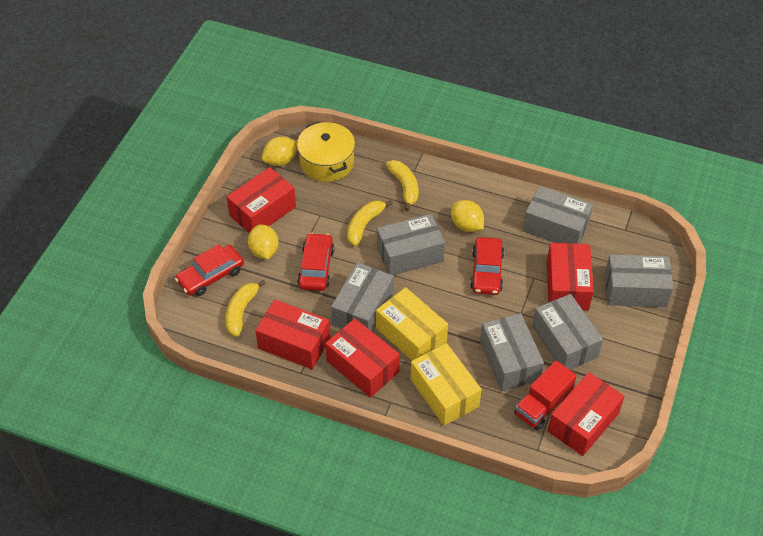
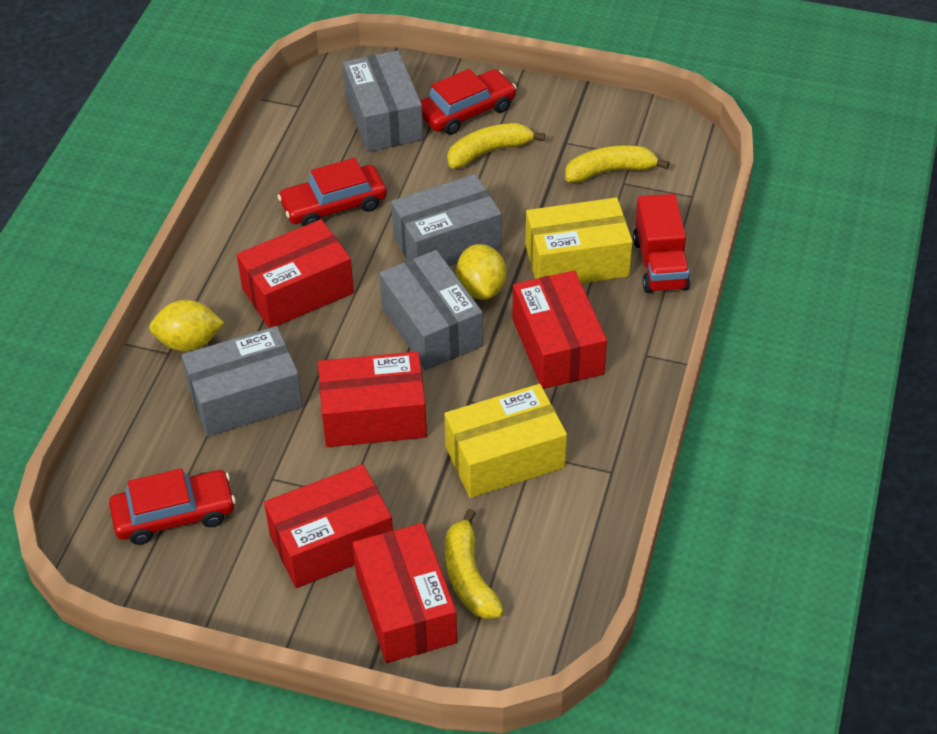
grey box: [331,262,394,332] [377,214,445,275] [480,313,544,391] [523,186,593,244] [532,294,603,370] [605,254,673,307] = 6 -> [182,326,303,437] [343,51,423,152] [379,250,483,370] [391,174,502,266] = 4
yellow lemon: [248,224,279,259] [262,137,297,166] [451,200,484,232] = 3 -> [149,300,224,351] [456,244,506,300] = 2
yellow pot: [297,121,355,182] = 1 -> none = 0

